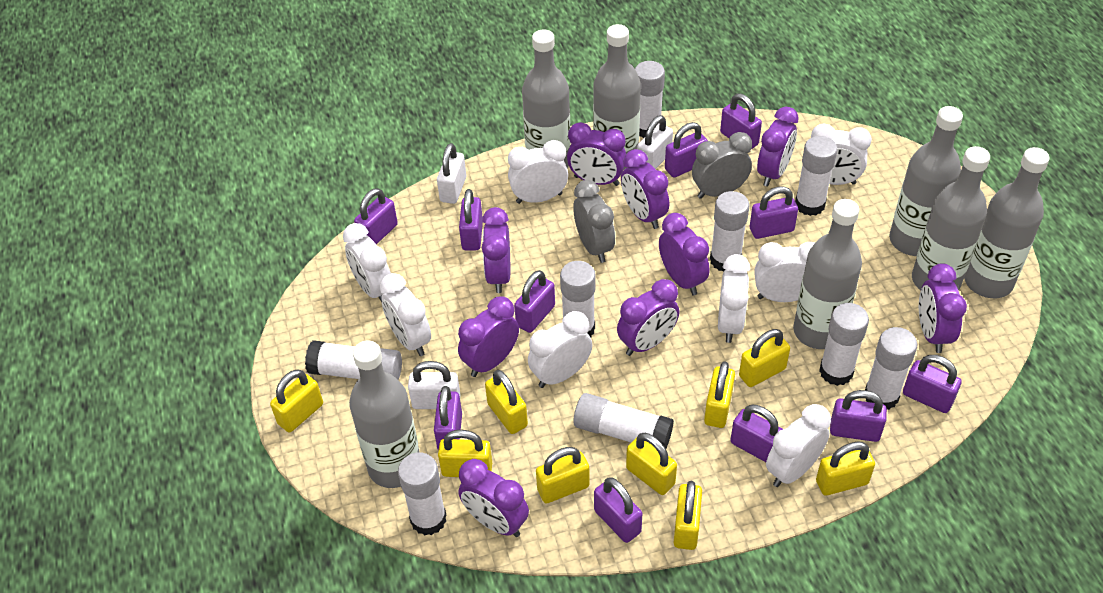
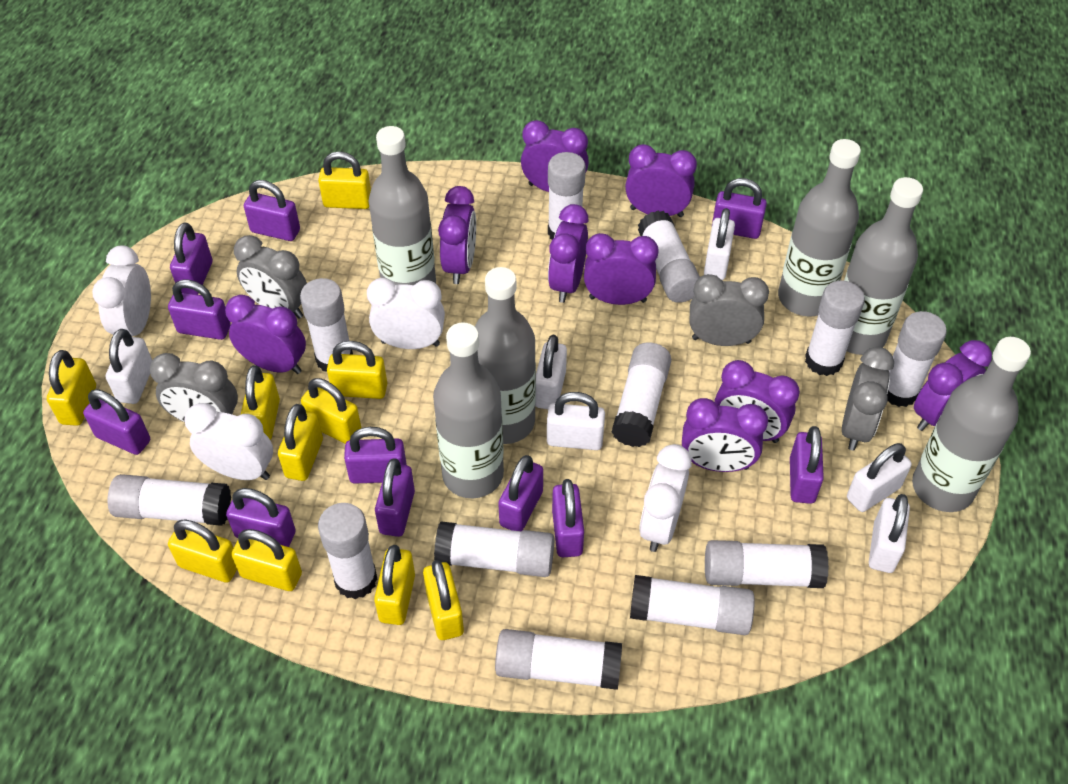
grey bottle: [349,340,420,488] [522,29,571,168] [593,24,641,170] [793,199,862,349] [889,106,963,256] [912,146,990,291] [964,147,1050,298] = 7 -> [369,126,436,285] [433,323,504,498] [475,267,536,444] [778,139,861,317] [844,177,923,355] [912,337,1031,512] = 6
grey clock: [573,180,615,263] [692,132,752,199] = 2 -> [150,353,238,422] [234,235,307,319] [690,274,769,346] [842,347,894,451] = 4
white clock: [343,223,391,302] [380,273,431,356] [508,140,568,204] [528,311,592,388] [718,254,750,343] [754,242,815,302] [766,404,831,487] [811,123,872,185] = 8 -> [92,246,151,336] [185,403,273,480] [367,278,445,349] [639,444,692,552] = 4
white glue stick: [305,340,402,380] [398,452,446,536] [560,261,596,338] [573,393,674,449] [635,61,665,138] [710,191,749,271] [795,136,838,216] [819,303,869,386] [865,327,917,410] = 9 -> [108,474,231,526] [300,278,353,371] [318,503,377,599] [434,521,554,577] [495,629,622,690] [548,152,586,240] [611,342,671,447] [630,575,755,635] [638,211,700,303] [705,540,829,588] [805,281,865,376] [887,311,947,407] = 12
white padlock: [408,361,461,409] [437,143,466,204] [637,115,673,169] = 3 -> [106,329,152,404] [535,335,567,409] [547,392,605,450] [704,208,735,280] [847,443,912,512] [869,494,910,573] = 6
yellow padlock: [270,369,323,432] [438,430,492,477] [485,370,528,434] [536,447,590,503] [626,433,677,495] [674,481,702,550] [704,361,735,428] [739,329,790,387] [816,441,875,496] = 9 -> [47,350,96,426] [168,519,237,583] [231,529,302,591] [241,365,280,440] [278,404,323,481] [301,378,361,444] [318,151,371,209] [327,341,387,399] [374,545,415,625] [423,560,464,640] = 10

